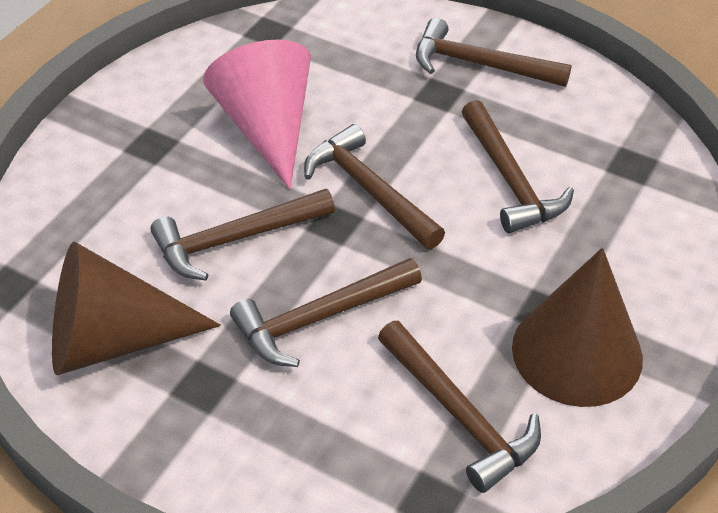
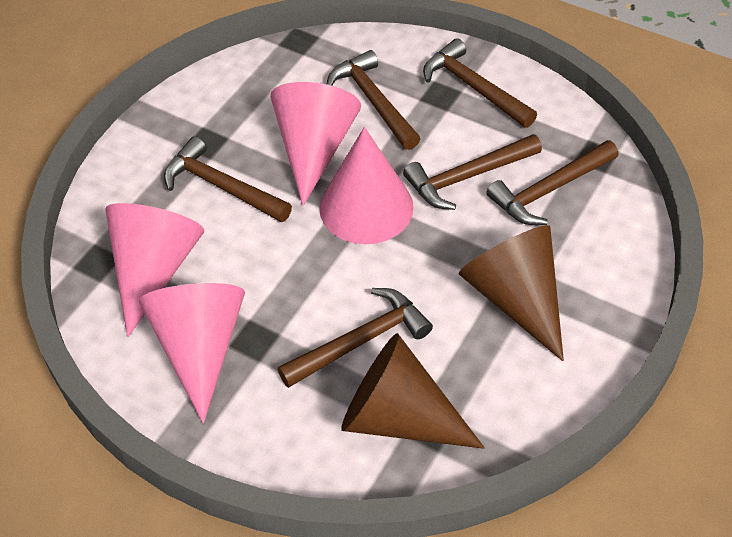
pink cone: [203,40,311,190] = 1 -> [105,203,204,337] [139,283,245,424] [270,82,361,206] [319,127,414,244] = 4

